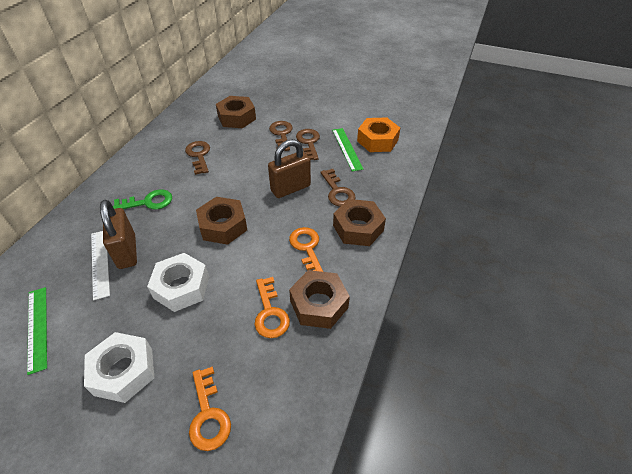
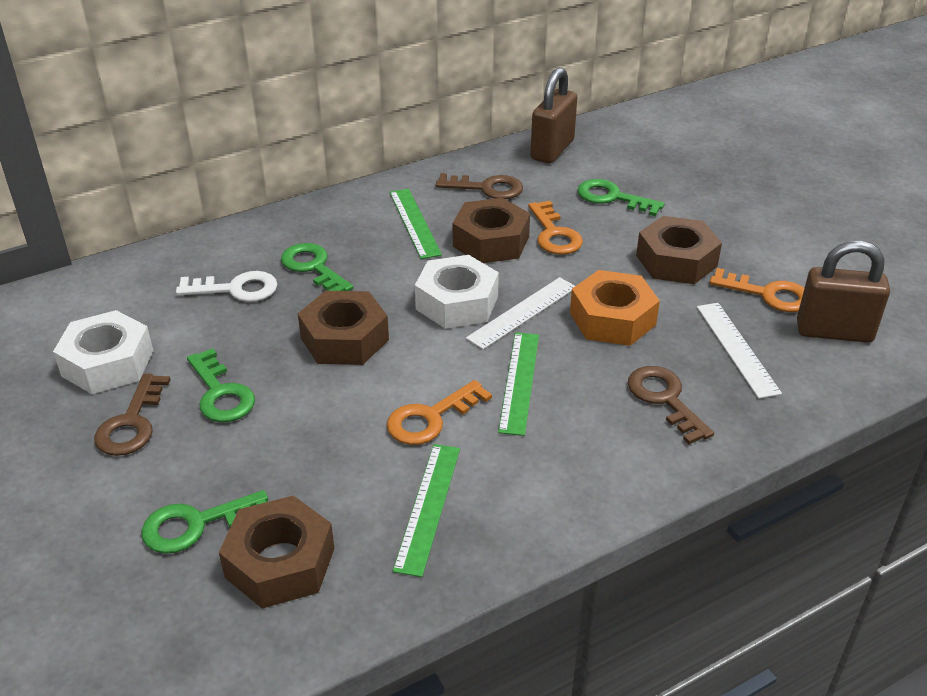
brown key: [185,141,210,175] [269,121,293,151] [296,129,320,160] [320,169,356,207] = 4 -> [94,374,171,456] [436,173,523,199] [628,366,714,444] = 3
green key: [113,189,172,209] = 1 -> [141,490,268,554] [187,348,255,422] [281,243,353,291] [577,179,665,216] = 4
green ruler: [27,287,47,375] [332,128,364,172] = 2 -> [390,189,442,259] [393,444,460,577] [498,332,539,436] = 3
white key: none = 0 -> [176,271,277,302] = 1
white ruler: [91,231,110,300] = 1 -> [466,277,575,349] [697,303,782,399] = 2

